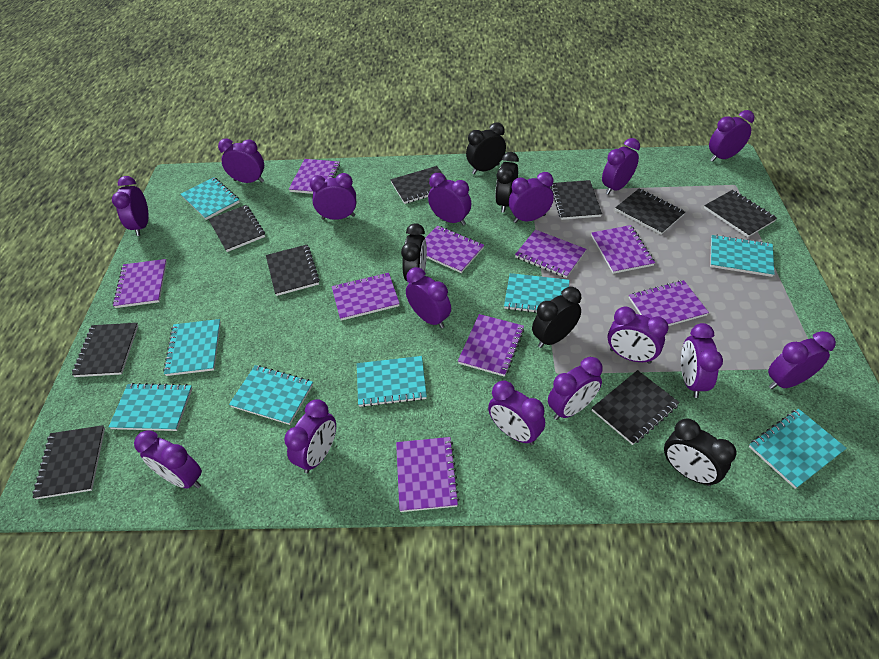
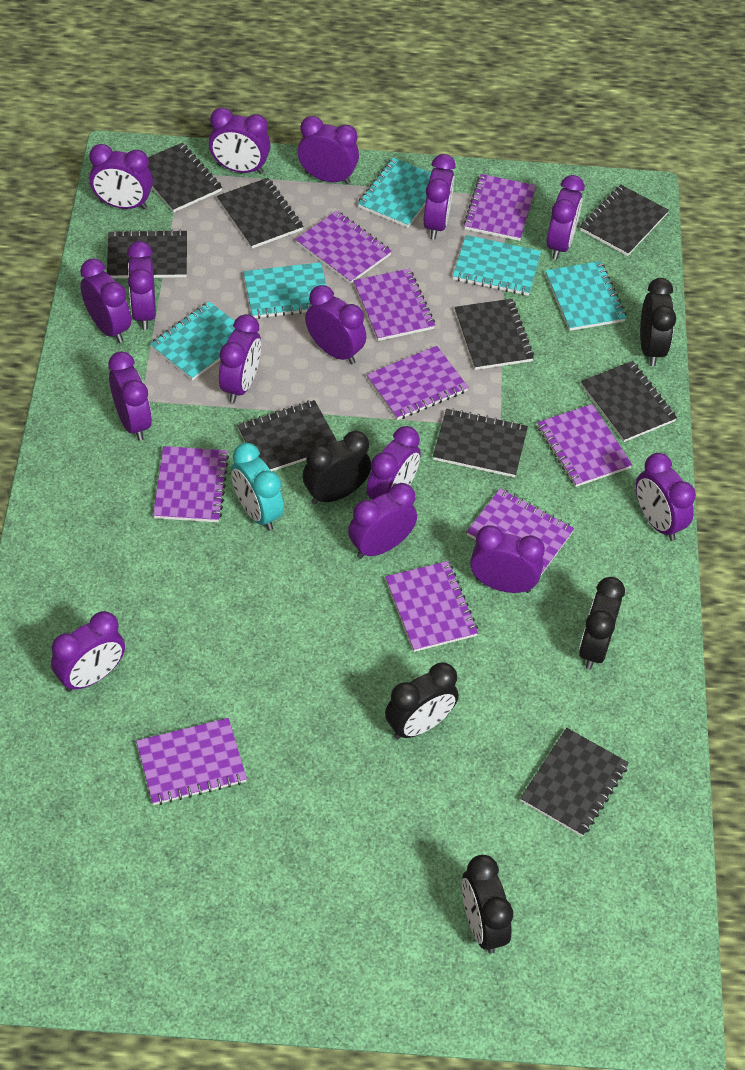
turquoise clock: none = 0 -> [231,443,284,531] = 1
turquoise notebook: [109,383,193,431] [163,319,221,376] [181,177,240,220] [229,365,313,425] [357,356,427,407] [504,273,570,313] [710,235,774,277] [749,409,847,489] = 8 -> [150,301,236,381] [243,262,327,319] [358,158,431,228] [453,235,541,296] [545,261,626,331] = 5

